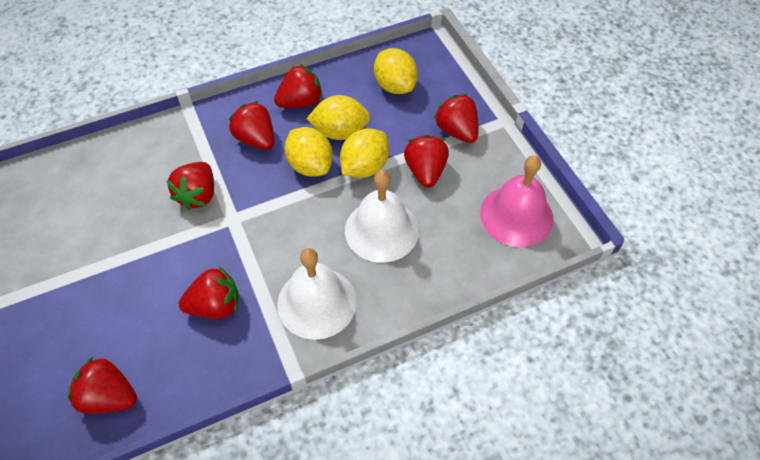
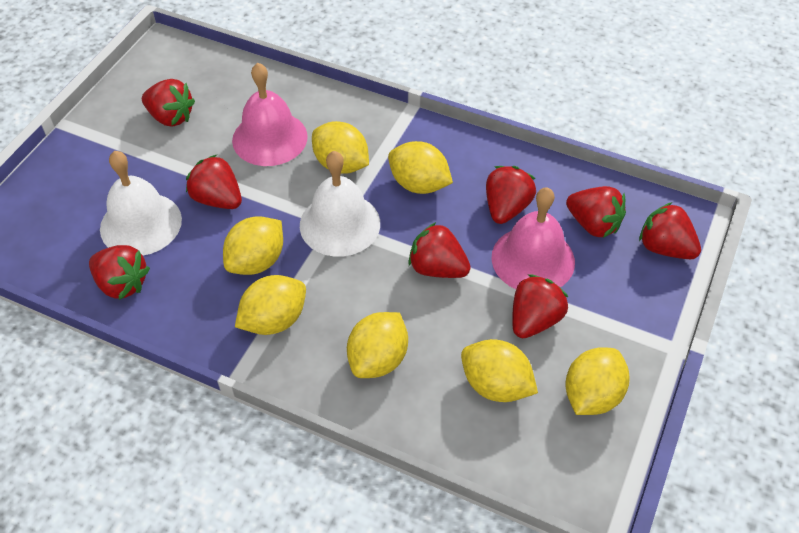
pink bell: [480,155,554,247] = 1 -> [232,63,308,166] [491,187,575,289] = 2
red strawberry: [67,356,137,414] [167,162,214,210] [179,267,239,319] [229,101,274,150] [274,64,323,108] [404,135,449,188] [434,94,479,143] = 7 -> [89,245,150,300] [142,79,195,127] [186,155,242,209] [408,222,471,278] [486,166,536,224] [512,274,568,338] [566,186,626,238] [639,202,701,259] = 8
yellow lemon: [285,127,333,177] [306,95,371,140] [340,129,389,178] [374,48,418,94] = 4 -> [223,216,283,275] [235,275,306,335] [312,121,369,174] [347,312,408,378] [388,141,453,194] [461,339,538,402] [565,347,630,415] = 7

